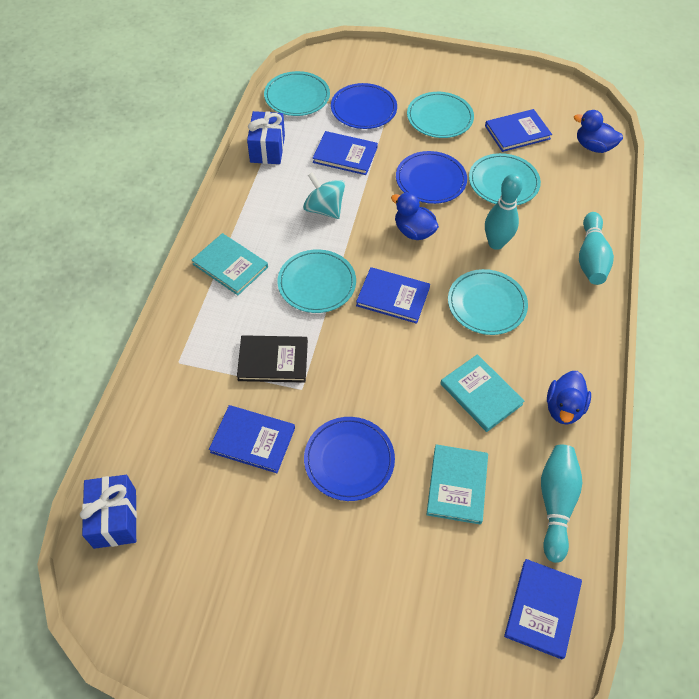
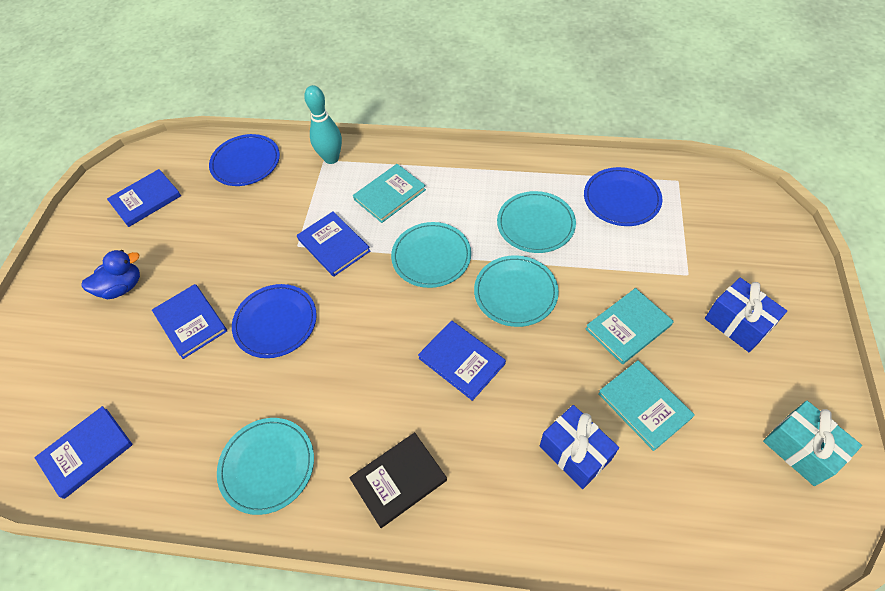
blue duck: [391,192,439,240] [547,371,591,425] [574,110,623,153] = 3 -> [81,250,140,299] = 1
turquoise bowling pin: [485,174,523,250] [541,445,582,563] [579,212,614,285] = 3 -> [304,85,342,164] = 1
turquoise gift: none = 0 -> [763,401,862,486] = 1
turquoise plate: [264,71,330,116] [277,249,356,313] [407,92,474,138] [448,269,528,335] [469,153,541,205] = 5 -> [217,418,314,515] [391,222,471,288] [474,255,559,327] [497,191,576,253] = 4
turquoise spinning top: [303,172,345,219] = 1 -> none = 0

